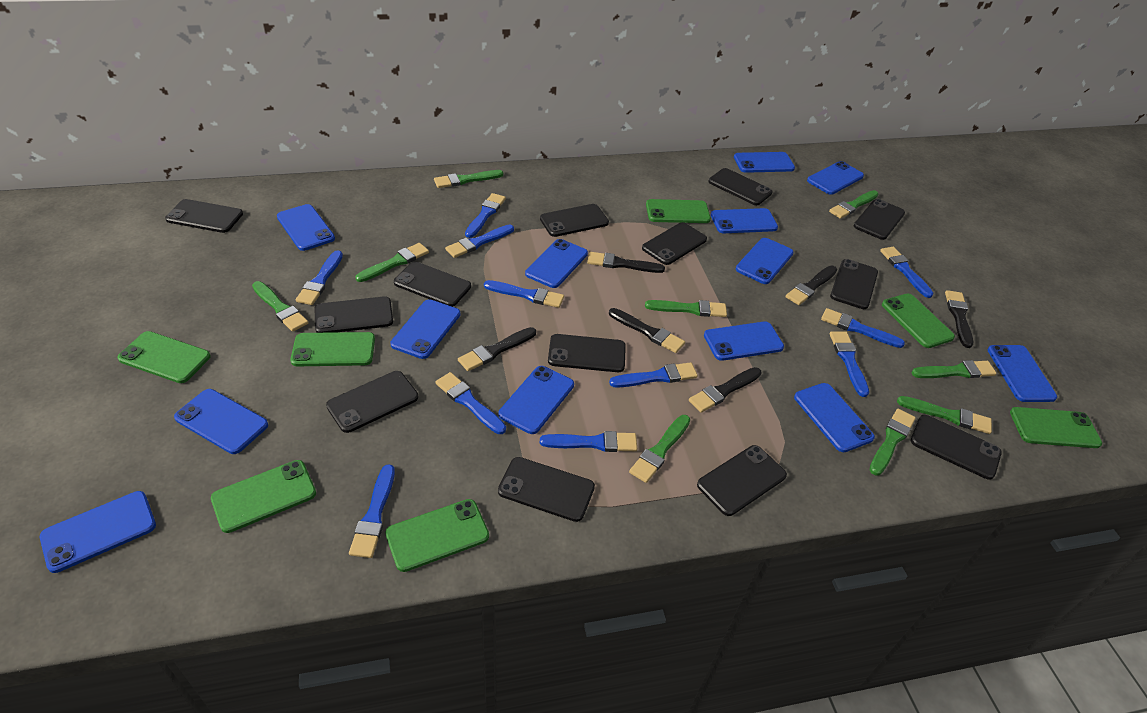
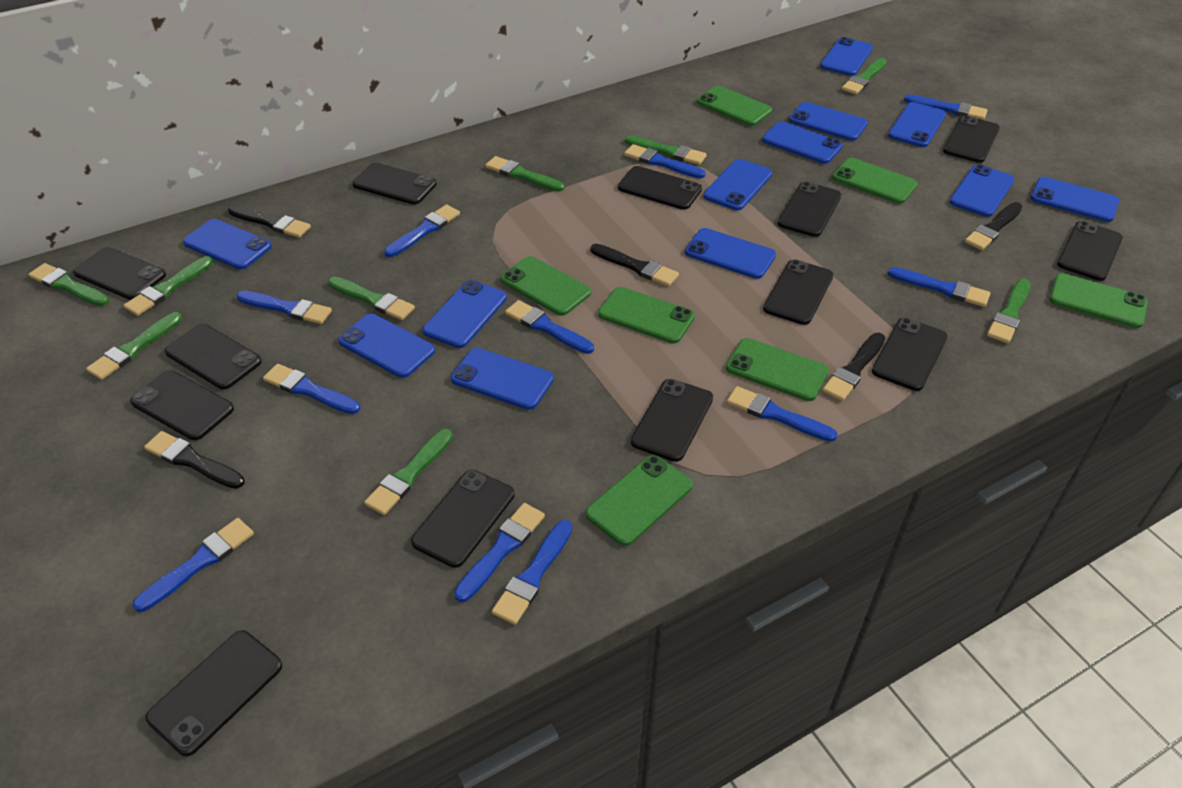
black brush: [458,327,536,371] [587,252,665,273] [609,308,685,353] [689,367,761,413] [786,266,837,305] [945,290,973,348] = 6 -> [144,431,245,489] [228,205,311,238] [590,244,679,287] [822,333,885,401] [965,202,1023,250] = 5
blue phone: [40,491,156,573] [174,389,268,454] [277,204,335,251] [390,299,460,359] [499,366,574,434] [525,239,588,288] [704,322,784,361] [711,208,778,233] [734,152,795,173] [736,238,794,284] [794,383,875,452] [807,161,864,195] [988,345,1057,402] = 13 -> [183,219,272,269] [338,314,435,378] [423,280,507,348] [451,348,554,410] [685,228,776,279] [703,159,772,210] [762,121,843,164] [789,102,868,141] [820,37,873,76] [888,102,946,147] [950,164,1015,217] [1031,177,1119,222] = 12

